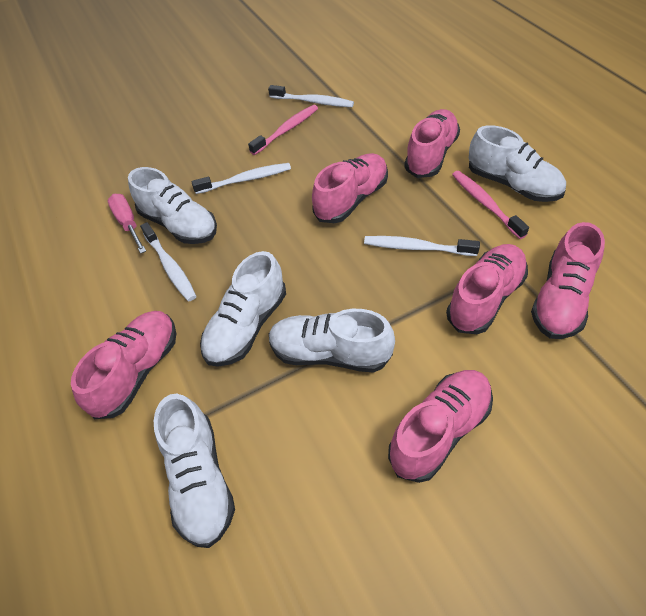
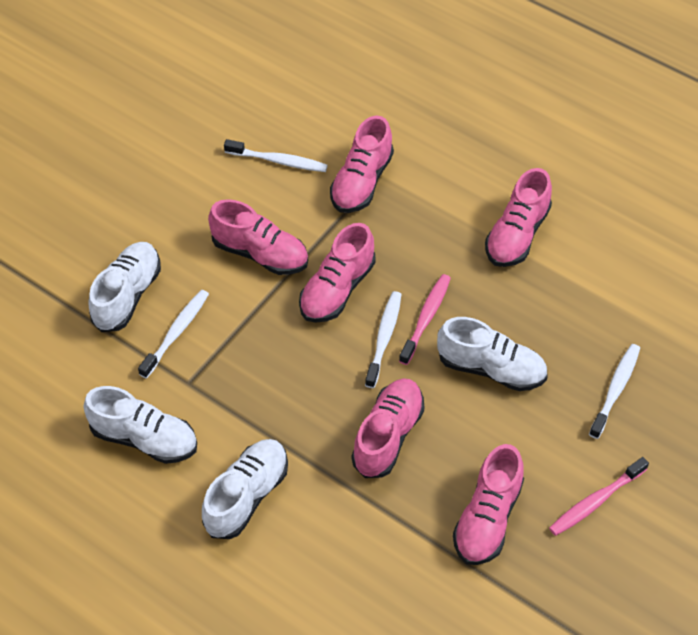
pink screwdriver: [108,194,146,254] = 1 -> none = 0
white shoe: [128,167,217,244] [154,394,235,548] [200,251,286,367] [269,309,395,373] [469,125,566,202] = 5 -> [83,386,197,464] [88,242,161,332] [202,439,288,539] [437,317,548,391] = 4

